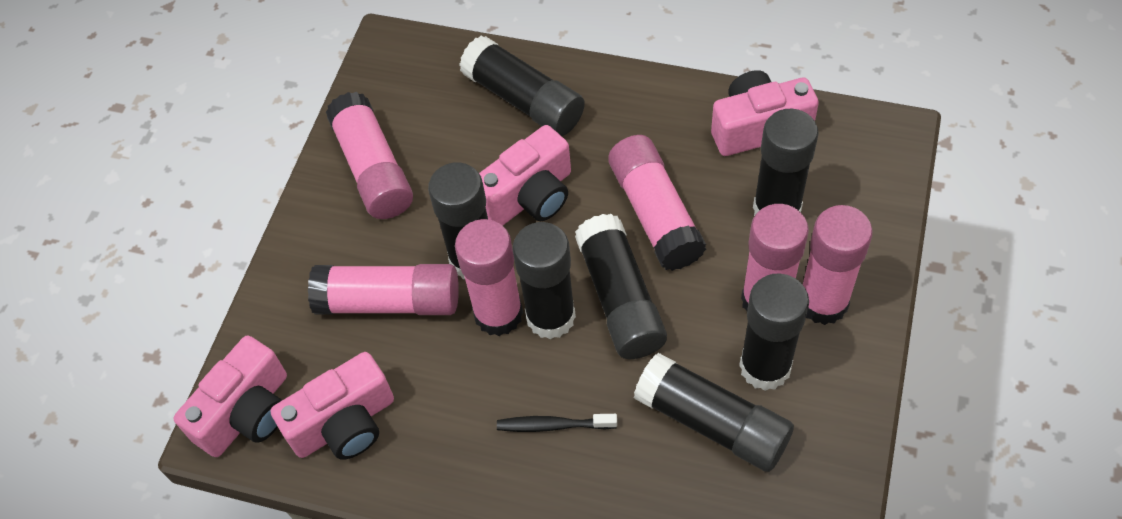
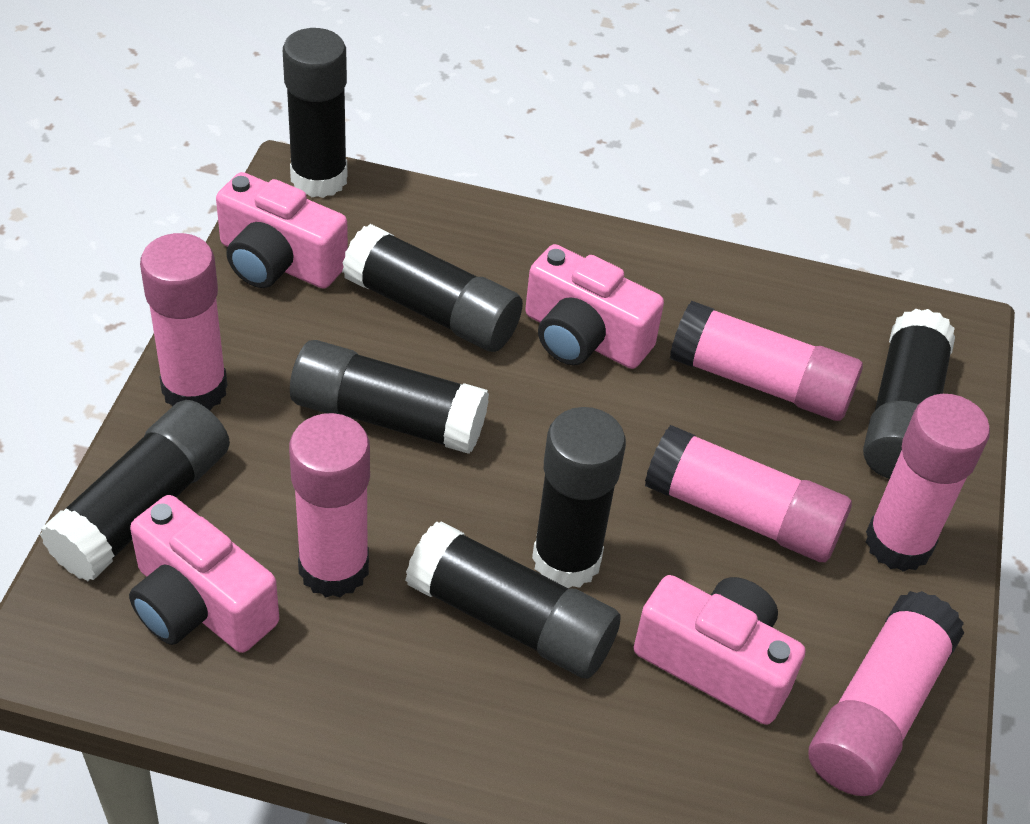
black toothbrush: [497,414,617,432] = 1 -> none = 0

